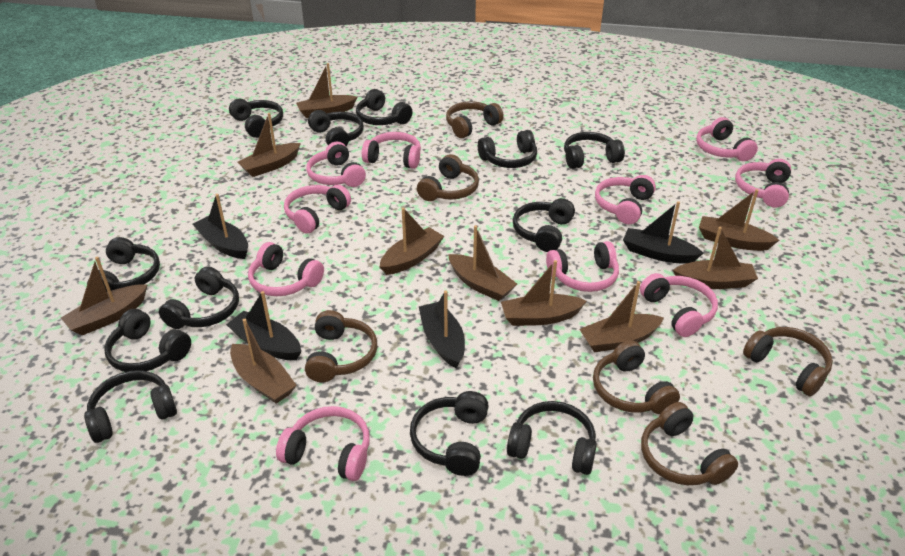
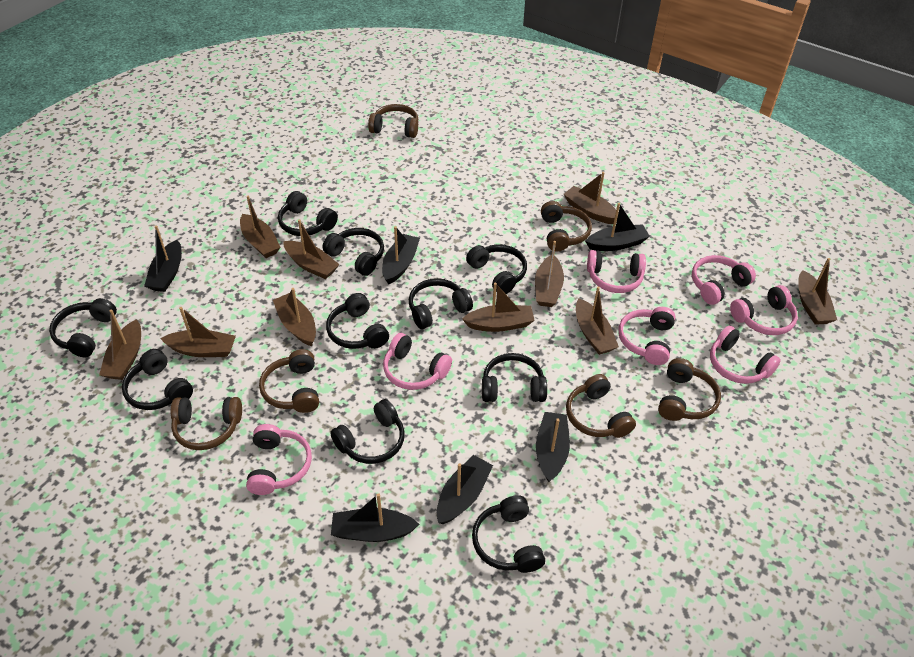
black boat: [193,194,248,259] [226,291,301,360] [419,291,465,368] [623,201,703,264] = 4 -> [144,225,182,292] [331,493,419,542] [382,226,420,284] [437,455,493,524] [536,412,570,482] [585,203,650,251] = 6
black headphones: [84,370,177,443] [87,237,160,292] [104,309,191,372] [159,266,239,329] [229,99,283,138] [308,110,364,146] [356,89,413,125] [410,391,489,476] [478,130,537,168] [507,401,597,475] [513,198,575,252] [564,132,625,169] = 12 -> [49,298,117,357] [122,349,193,410] [278,191,338,236] [323,228,384,276] [326,293,389,349] [330,399,405,464] [409,278,473,329] [466,244,527,294] [472,495,545,573] [482,353,547,402] = 10
pink headphones: [248,242,324,296] [276,406,370,481] [284,185,351,233] [306,142,366,187] [362,132,421,169] [546,241,619,292] [595,175,656,224] [640,273,718,337] [696,117,758,161] [735,159,791,208] = 10 -> [246,424,312,495] [383,333,452,390] [587,250,646,293] [618,307,675,365] [692,255,756,305] [710,326,781,384] [730,285,798,335] = 7

